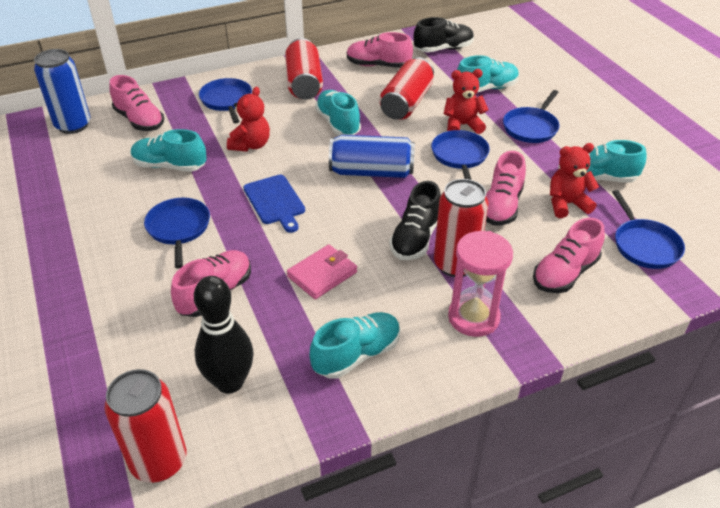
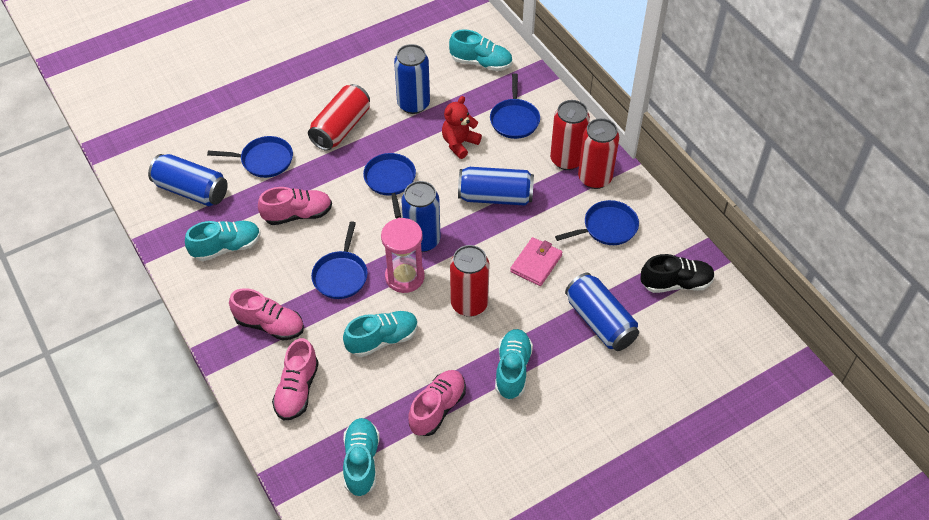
black bowling pin: [194,276,254,394] = 1 -> none = 0
black shoe: [389,181,441,260] [414,17,474,52] = 2 -> [641,254,715,293] = 1
blue can: [34,49,91,134] [329,135,415,178] = 2 -> [148,154,228,206] [394,44,430,114] [401,181,440,252] [458,167,534,206] [565,273,639,351] = 5
blue cutting board: [244,175,305,233] = 1 -> none = 0
pink shoe: [109,75,164,131] [171,250,251,317] [347,32,413,68] [486,151,526,225] [533,218,605,293] = 5 -> [229,288,304,341] [258,187,332,225] [272,338,319,421] [408,370,466,436] = 4
red teddy bear: [227,87,270,152] [444,69,488,134] [550,143,599,218] = 3 -> [442,96,482,159] = 1

